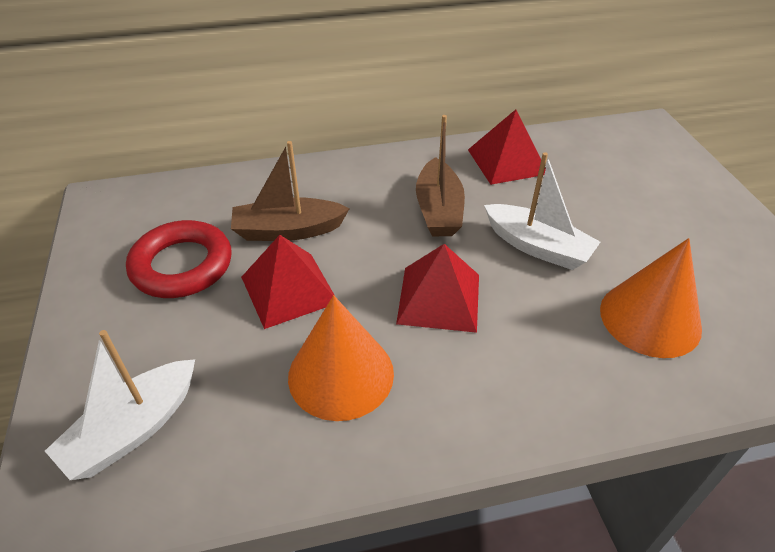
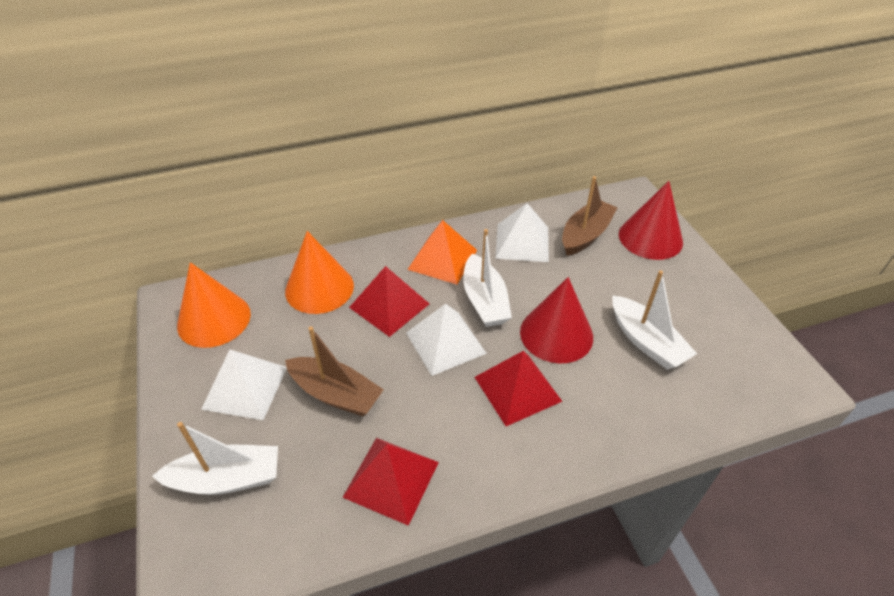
orange pyramid: none = 0 -> [407,220,477,285] = 1
red cone: none = 0 -> [520,277,593,364] [619,181,683,260] = 2
red ring: [126,220,231,298] = 1 -> none = 0
white boat: [45,330,195,480] [484,152,600,270] = 2 -> [152,422,278,495] [463,229,512,327] [612,270,697,370] = 3
white pyramid: none = 0 -> [201,349,287,420] [406,304,487,376] [495,203,549,262] = 3

